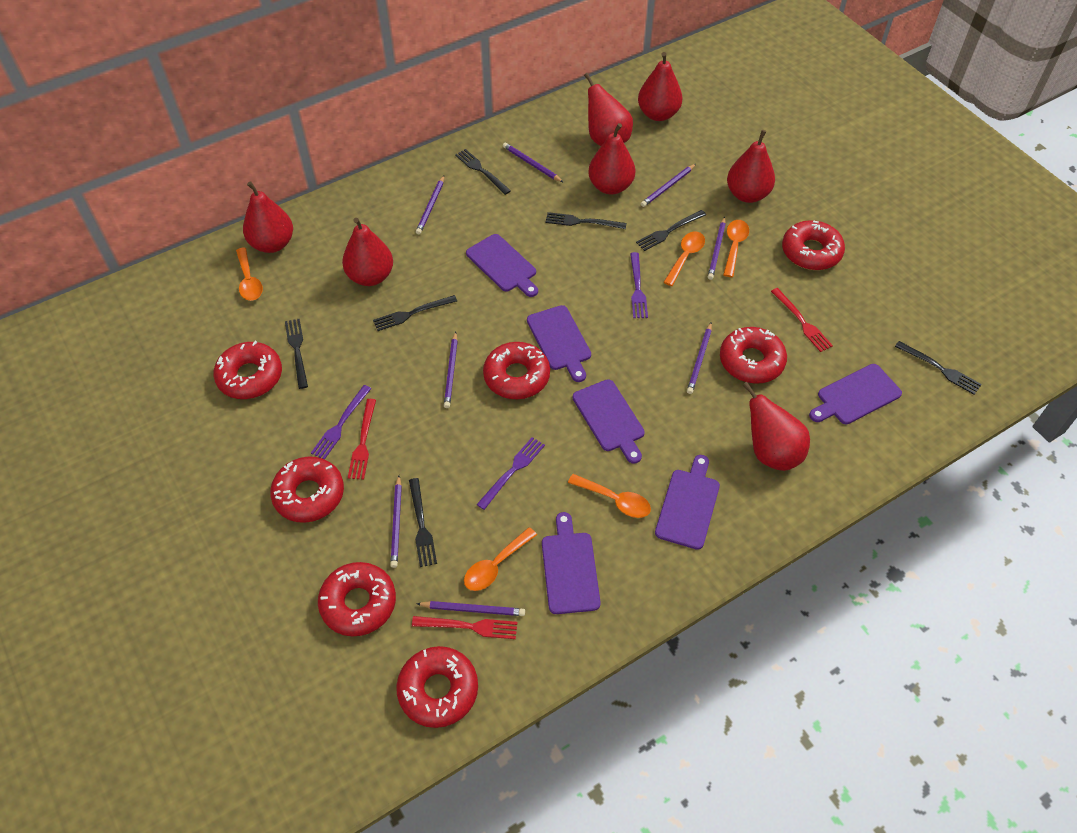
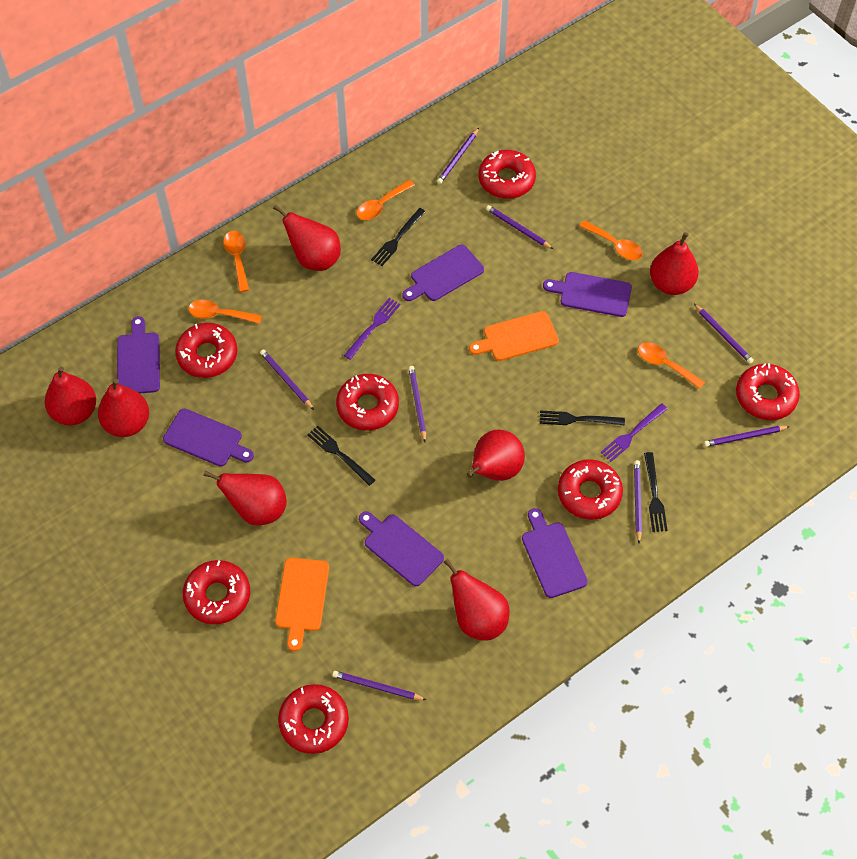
black fork: [285,319,308,389] [373,295,457,331] [409,478,437,567] [455,149,511,195] [545,212,627,229] [636,210,706,251] [895,341,982,395] = 7 -> [307,426,375,486] [371,208,426,266] [540,410,625,426] [644,452,668,532] = 4
orange cutting board: none = 0 -> [275,558,329,651] [469,311,559,361] = 2
purple fork: [311,385,372,459] [476,437,545,510] [630,252,648,318] = 3 -> [344,298,400,360] [600,403,668,462] = 2
red fork: [348,399,376,480] [412,616,517,639] [771,288,833,352] = 3 -> none = 0

